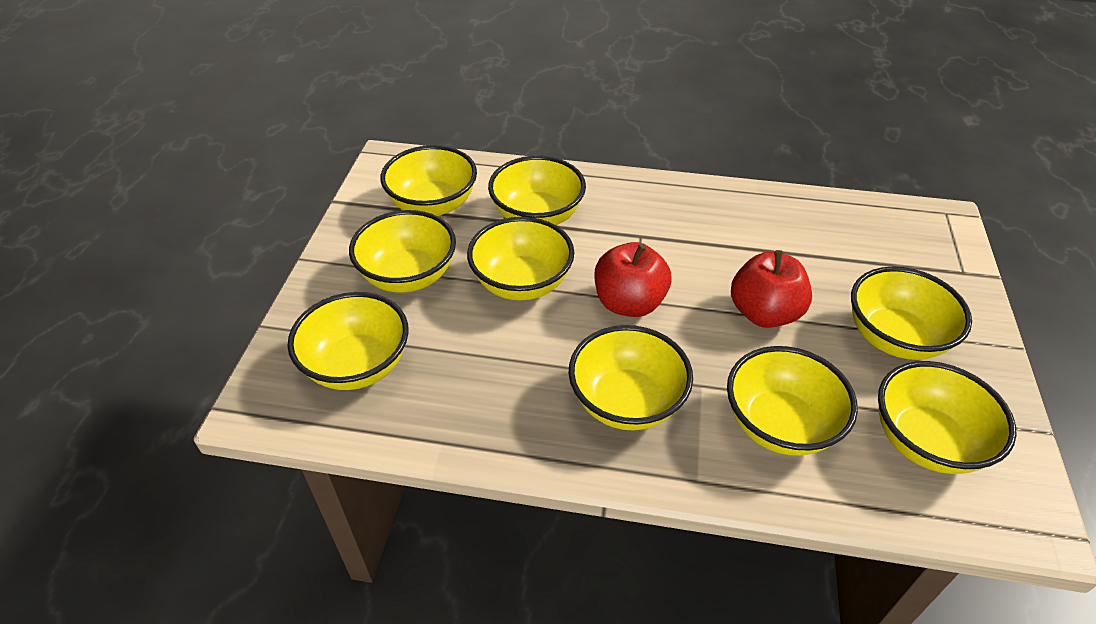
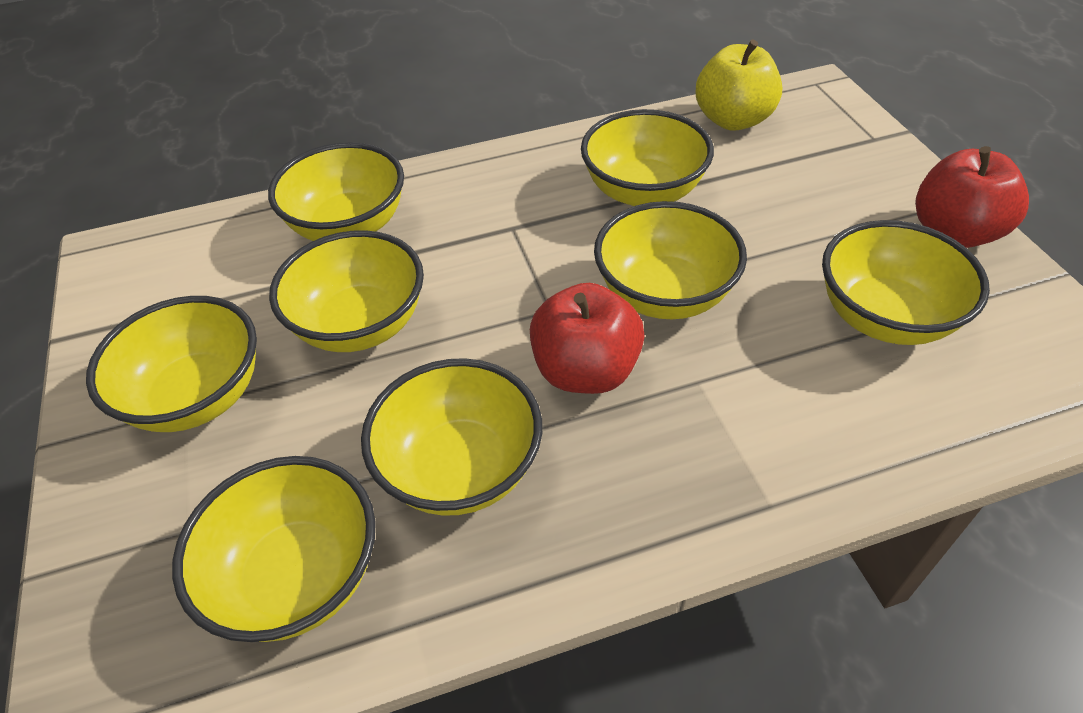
yellow apple: none = 0 -> [695,39,782,131] = 1
yellow bowl: [288,292,409,390] [349,210,456,293] [380,145,477,216] [467,217,574,301] [488,156,586,225] [568,325,693,430] [727,346,858,456] [851,267,972,360] [878,361,1017,474] = 9 -> [86,296,257,432] [172,456,376,642] [268,142,404,241] [269,230,424,352] [361,358,542,516] [581,109,714,206] [594,201,747,319] [822,220,990,345] = 8

